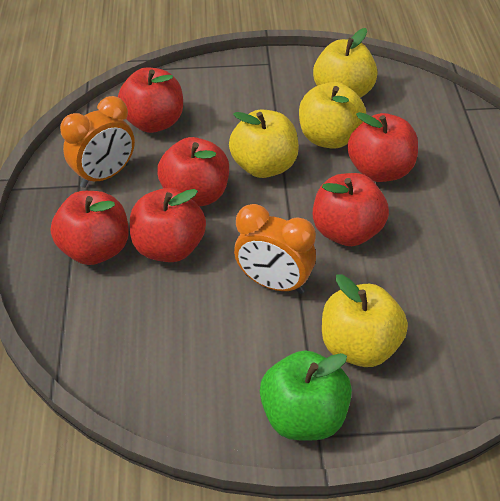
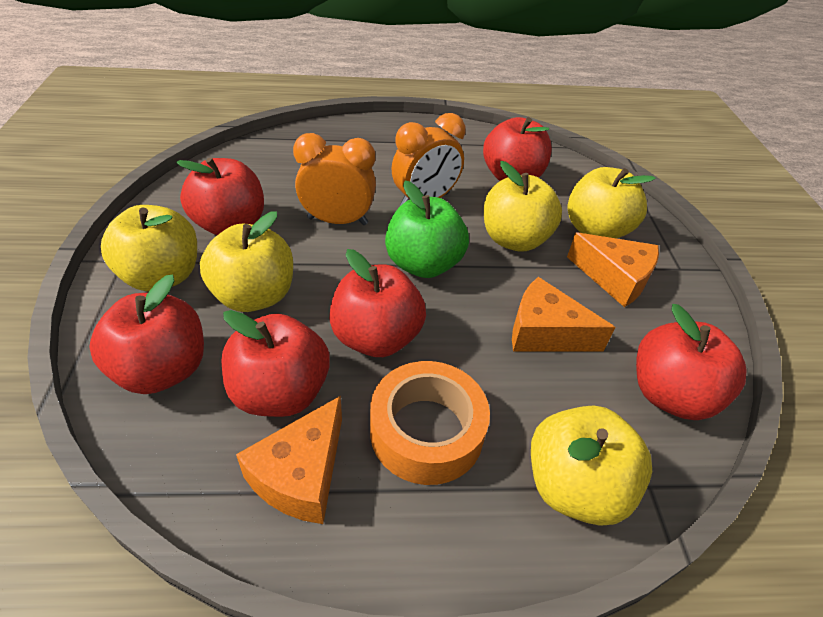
orange cheese: none = 0 -> [236,396,342,524] [512,277,615,352] [567,232,659,307] = 3
orange tape: none = 0 -> [370,361,490,485] = 1
yellow apple: [229,109,299,178] [299,82,366,149] [313,28,378,98] [322,274,408,367] = 4 -> [101,205,197,292] [200,211,293,312] [484,161,562,252] [531,405,652,525] [568,167,656,239] = 5

